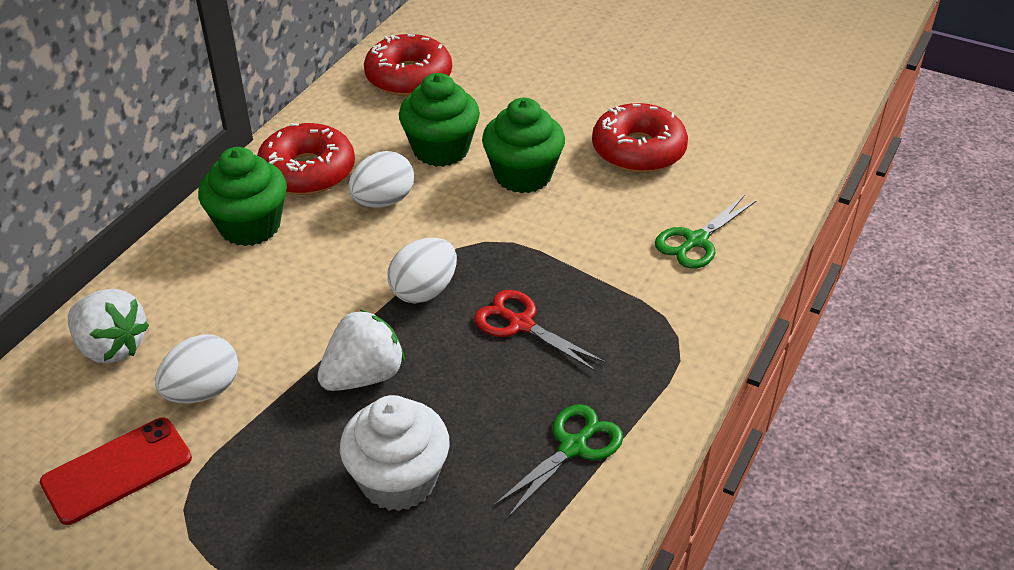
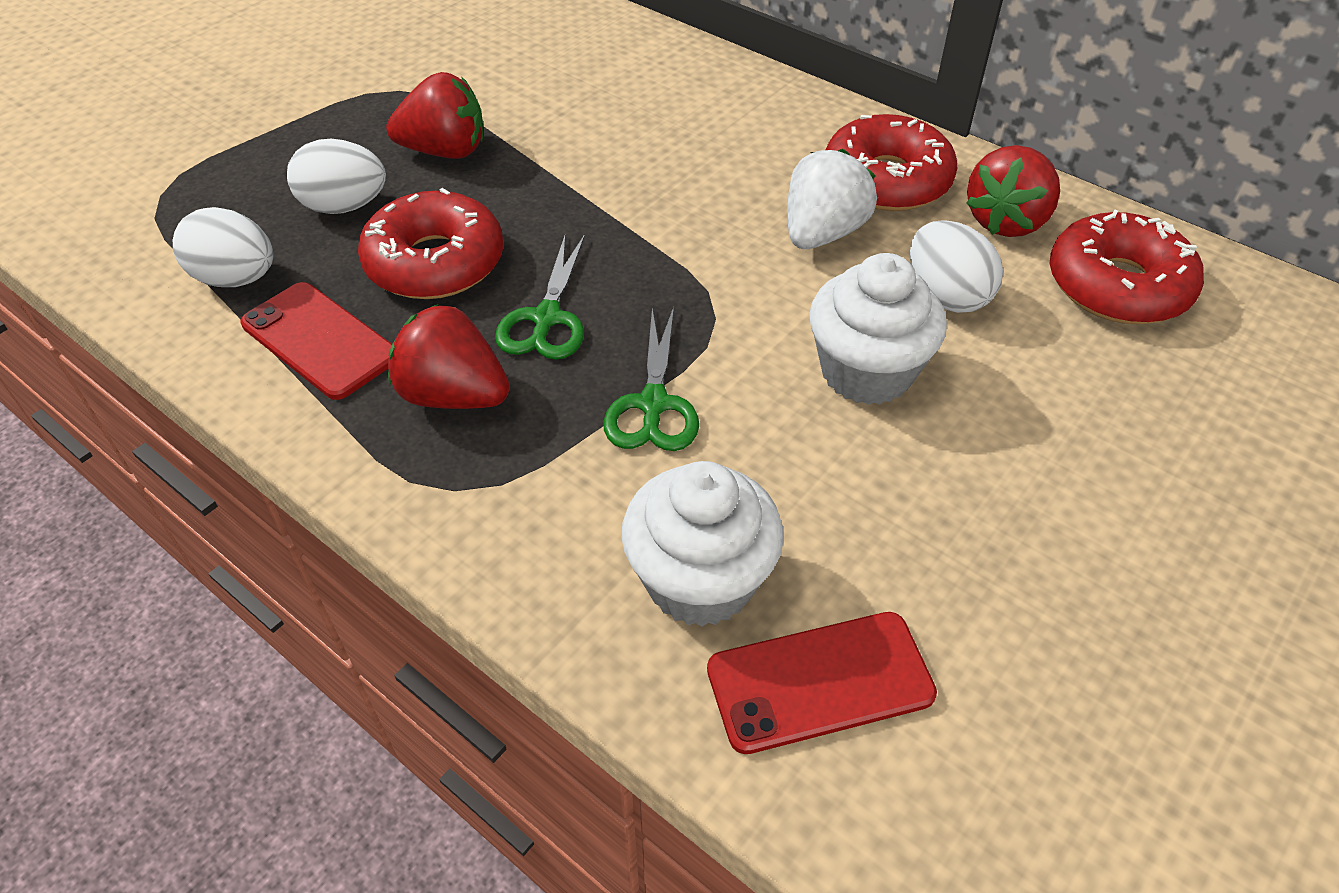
green cupcake: [198,147,287,246] [399,73,480,167] [482,98,565,193] = 3 -> none = 0
red phone: [40,418,192,525] = 1 -> [241,282,392,400] [707,612,937,754] = 2
red scissors: [474,290,606,371] = 1 -> none = 0
red strawberry: none = 0 -> [386,72,484,159] [388,304,510,409] [966,145,1060,237] = 3
white cupcake: [340,395,450,511] = 1 -> [621,461,784,627] [809,253,947,405] = 2
white strawberry: [68,289,149,364] [317,309,405,391] = 2 -> [787,149,877,249] = 1

